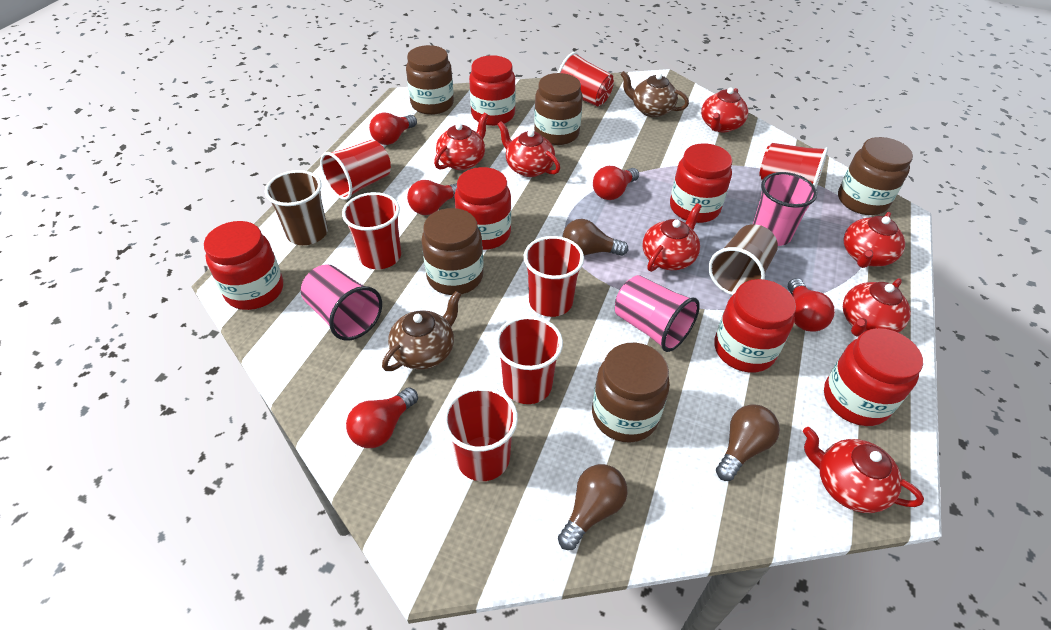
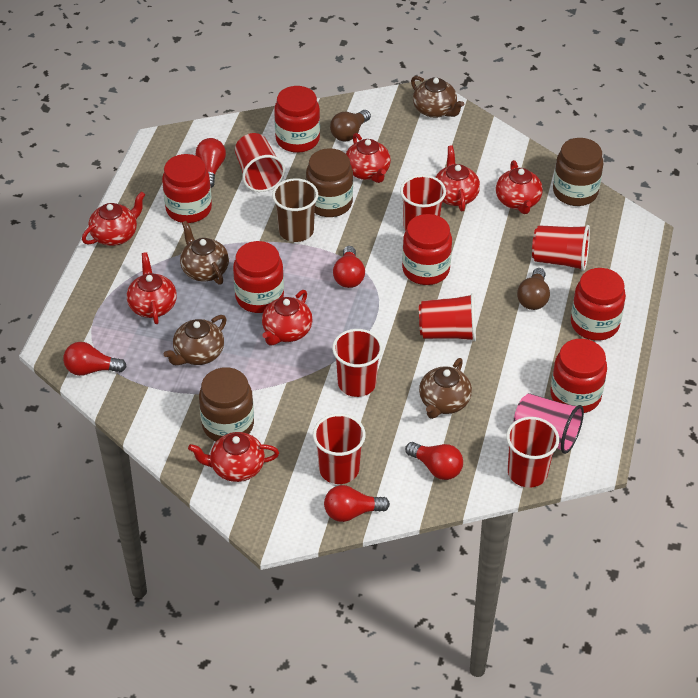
brown cup: [265,170,328,245] [708,224,778,295] = 2 -> [272,178,318,242] = 1
brown jar: [406,45,454,115] [421,208,483,295] [534,73,583,145] [592,343,670,443] [838,137,913,215] = 5 -> [199,367,254,441] [306,148,353,217] [553,138,603,206] = 3
brown light bulb: [558,464,628,550] [563,219,628,256] [716,405,780,481] = 3 -> [330,110,371,141] [517,268,550,310] = 2
brown teapot: [382,291,462,371] [620,71,689,117] = 2 -> [164,315,227,365] [180,221,229,285] [411,76,464,118] [419,358,472,419] = 4
pink cup: [301,264,382,341] [615,275,700,352] [753,172,817,246] = 3 -> [513,393,584,454] = 1

